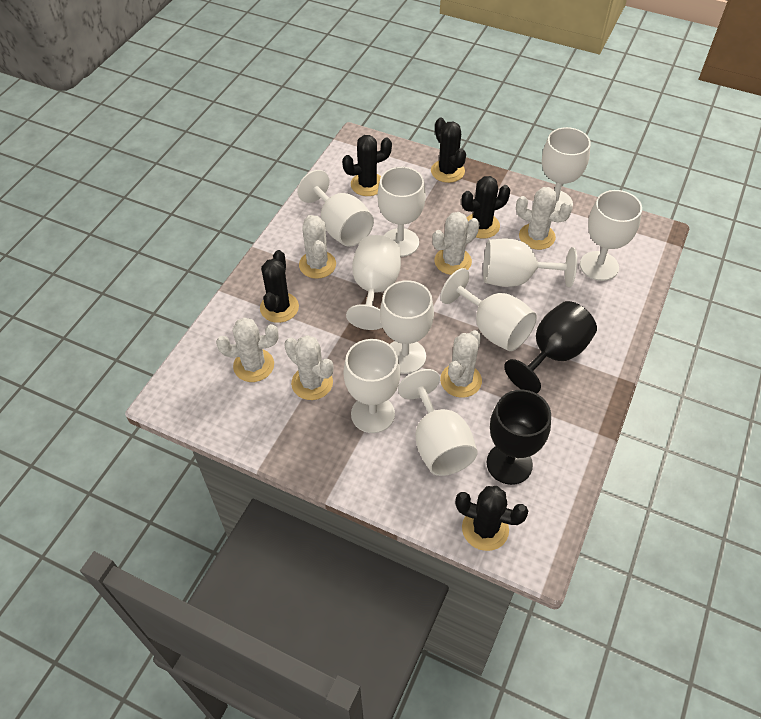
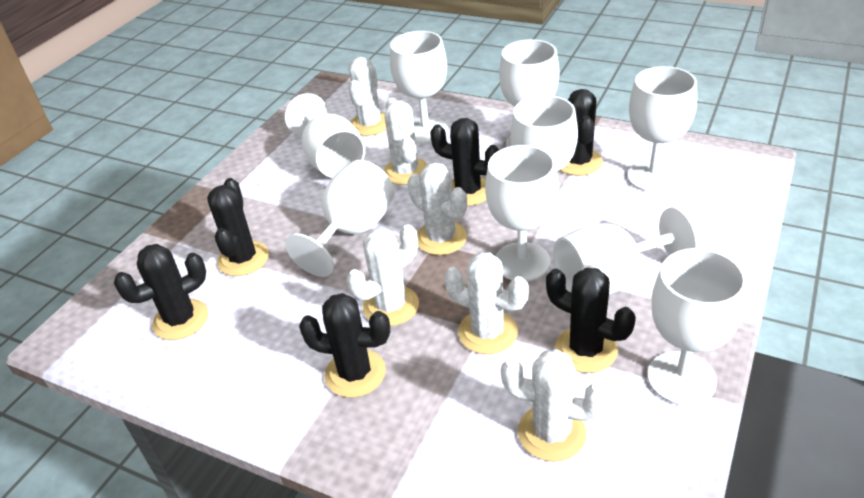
black cactus: [260,250,299,323] [342,135,392,196] [431,118,466,183] [455,486,528,551] [461,176,510,239] = 5 -> [114,244,208,340] [207,178,269,276] [299,293,390,397] [430,118,499,206] [546,267,636,373] [561,89,603,176] = 6
black goblet: [487,390,551,485] [504,301,597,394] = 2 -> none = 0
white goblet: [297,170,374,247] [343,339,401,433] [346,235,401,330] [378,167,426,257] [380,280,434,374] [398,369,478,476] [441,268,537,351] [483,238,577,287] [542,127,591,211] [580,190,642,281] = 10 -> [284,93,365,178] [285,160,394,277] [390,31,448,143] [485,145,558,281] [499,39,559,147] [510,95,578,223] [553,207,698,295] [627,66,697,192] [647,248,747,406] = 9

